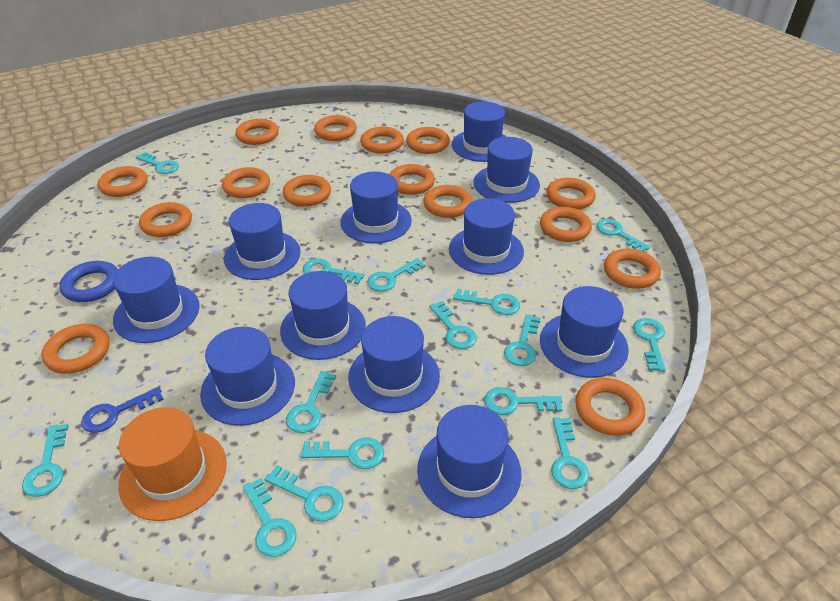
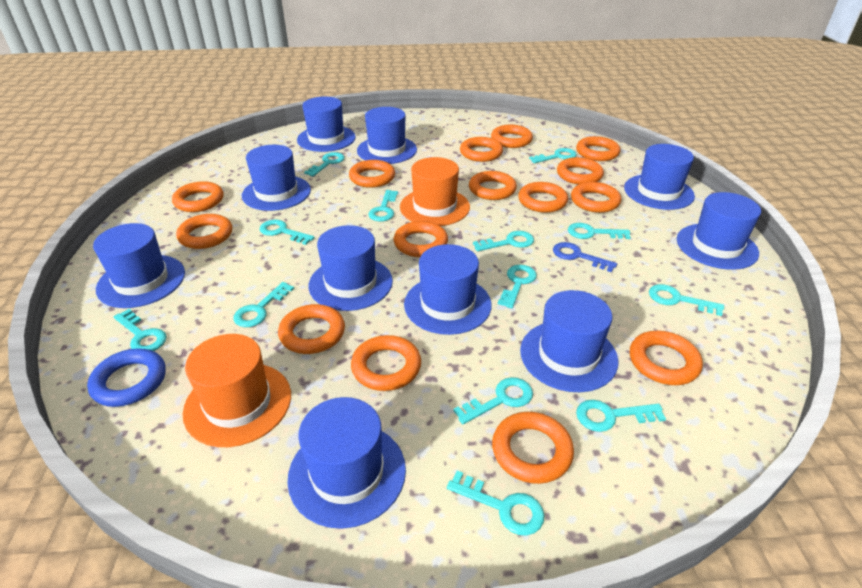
blue hat: [113,257,200,343] [200,327,295,426] [224,203,301,280] [280,271,366,360] [340,172,412,243] [348,316,440,413] [417,405,521,518] [449,198,524,275] [452,102,507,162] [473,137,540,203] [540,286,629,378] = 11 -> [93,223,185,308] [242,145,311,211] [287,397,406,529] [297,96,356,152] [308,225,393,311] [357,107,417,164] [404,244,492,335] [520,290,618,392] [624,144,695,210] [677,192,761,270] = 10
orange hat: [118,407,227,521] = 1 -> [183,334,291,447] [400,157,470,226] = 2
turquoise key: [22,424,69,497] [136,152,179,174] [243,478,297,557] [265,465,343,522] [286,371,336,433] [300,437,384,469] [303,258,364,284] [367,258,426,292] [429,301,477,349] [453,288,520,315] [484,387,563,415] [504,314,541,366] [551,417,589,489] [596,219,650,251] [633,318,666,372] = 15 -> [114,309,167,351] [233,282,294,327] [259,220,315,245] [304,152,345,177] [368,190,398,222] [447,471,545,536] [453,377,533,424] [473,231,534,252] [498,265,537,308] [529,148,577,163] [568,223,631,239] [576,400,666,432] [649,284,724,316] = 13

